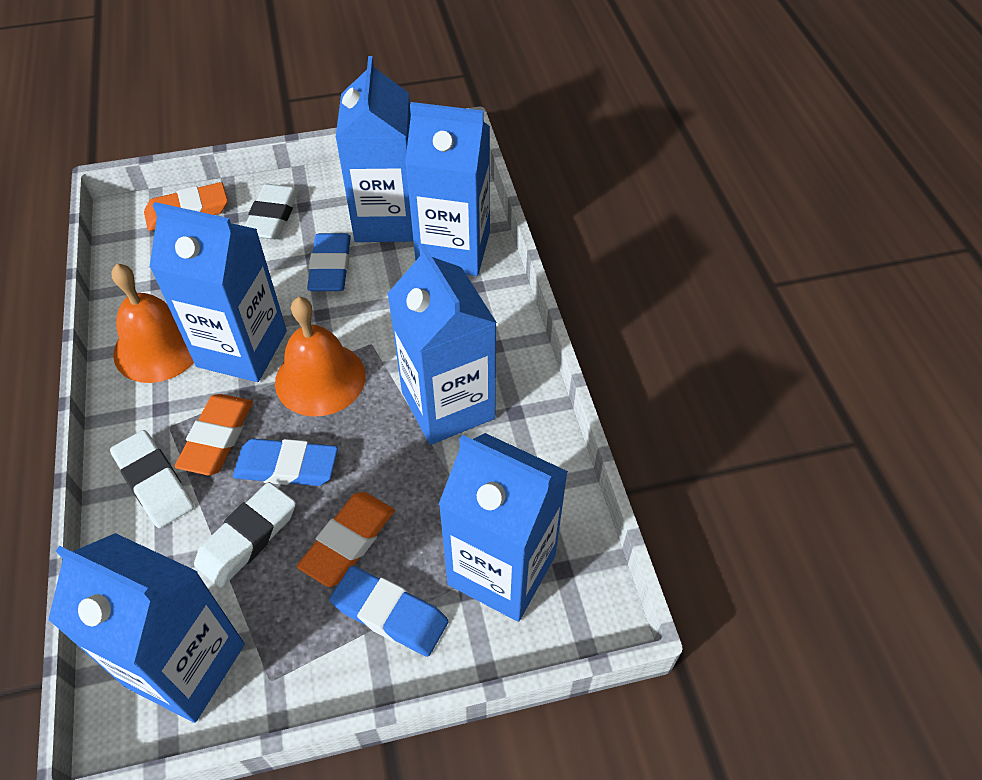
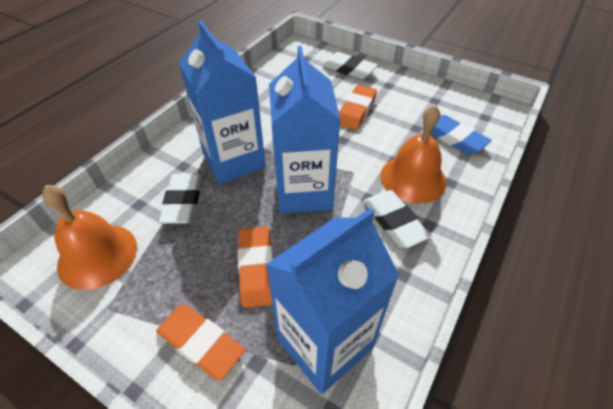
blue carton: [48,533,245,723] [149,202,287,382] [336,56,414,242] [387,244,497,445] [405,102,490,276] [438,433,568,622] = 6 -> [179,20,266,184] [266,208,399,394] [269,46,341,214] = 3
blue eraser: [233,439,338,486] [307,233,351,291] [330,566,449,657] = 3 -> [423,115,492,155] = 1

